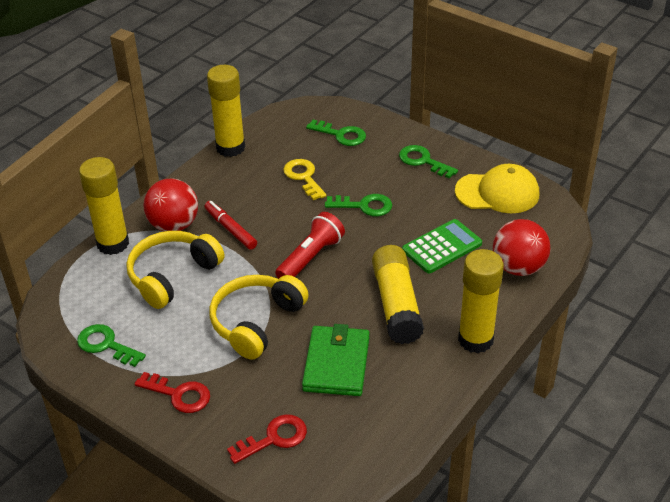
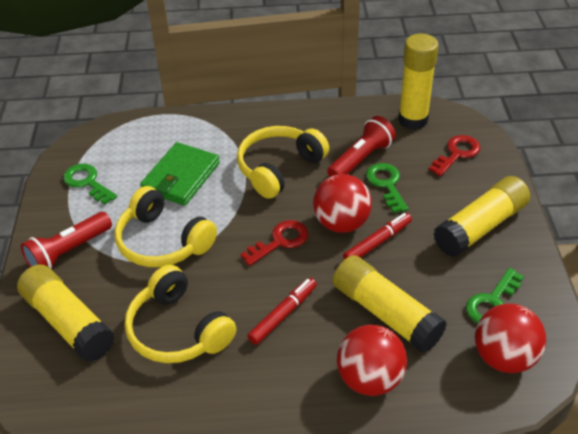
green calculator: [402,219,482,274] = 1 -> none = 0
green key: [77,324,146,367] [306,120,366,146] [325,194,392,216] [399,145,458,179] = 4 -> [63,164,117,204] [366,163,408,213] [466,268,524,323] = 3
red ball: [143,178,198,232] [493,219,550,276] = 2 -> [313,174,372,233] [337,325,407,396] [475,304,546,373] = 3
red flashlight: [275,212,345,279] = 1 -> [21,212,112,269] [327,116,396,177] = 2
red marker: [204,201,257,250] = 1 -> [247,278,317,345] [343,213,412,260] = 2
yellow cap: [455,164,539,213] = 1 -> none = 0
yellow headphones: [127,231,224,309] [209,275,309,360] = 2 -> [114,186,217,267] [124,265,236,363] [237,126,329,199] = 3
yellow key: [283,159,327,200] = 1 -> none = 0

